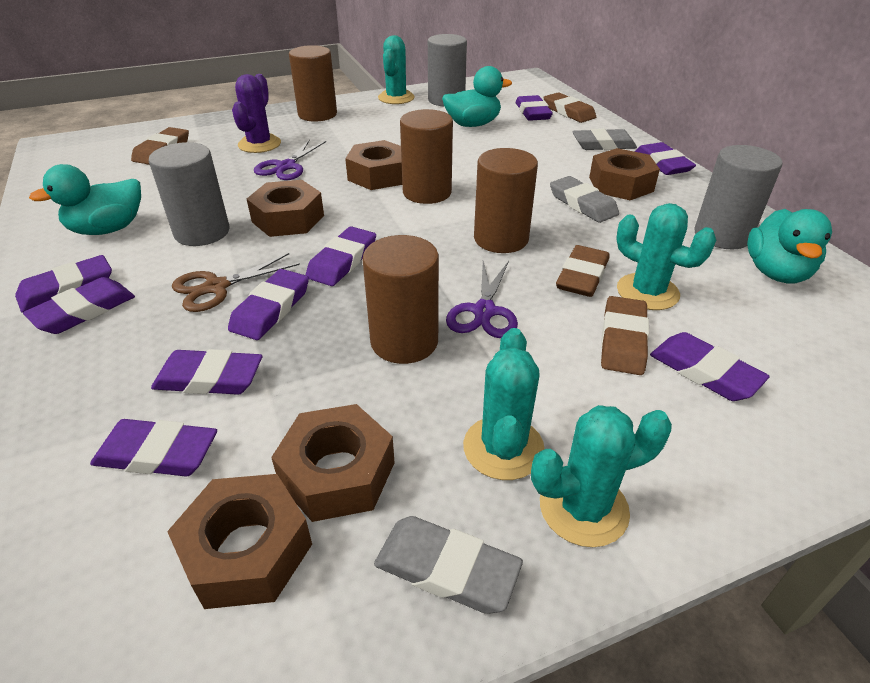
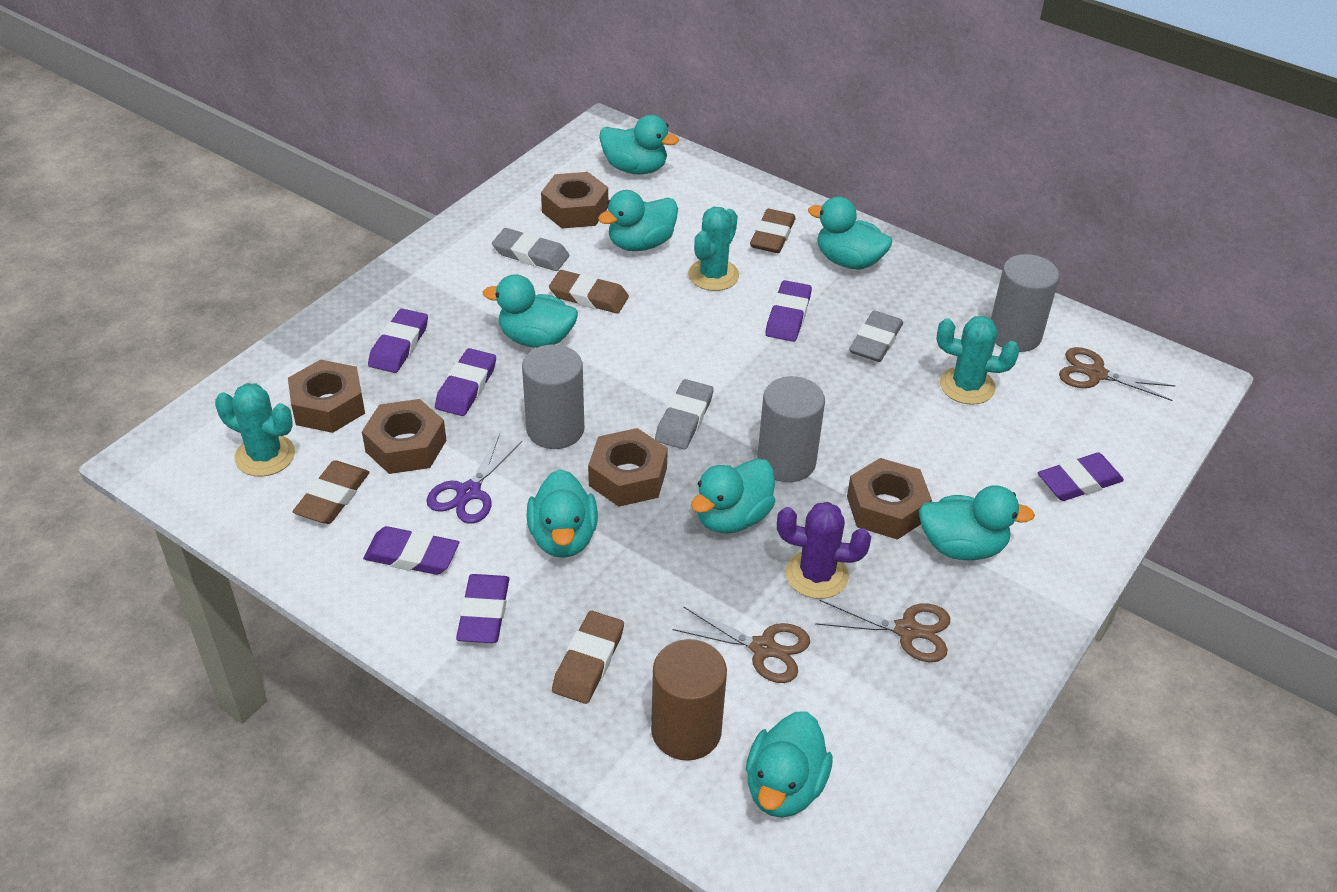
brown cylinder: [289,45,337,122] [362,235,439,364] [400,109,453,204] [474,148,538,253] = 4 -> [651,639,727,761] = 1
brown scissors: [172,253,300,312] = 1 -> [672,606,810,683] [815,600,950,662] [1059,347,1176,401] = 3
purple eraser: [15,255,112,313] [23,277,135,334] [90,419,217,477] [151,349,263,395] [228,269,309,340] [306,226,376,286] [516,95,553,121] [635,142,696,175] [650,332,770,401] = 9 -> [363,526,459,575] [368,309,428,373] [435,348,496,416] [456,574,509,643] [765,280,812,342] [1038,452,1124,501] = 6
purple scissors: [254,139,326,180] [446,261,518,338] = 2 -> [426,434,522,524] = 1
turquoise cactus: [378,35,415,104] [463,328,545,480] [531,405,672,547] [616,203,716,310] = 4 -> [215,383,295,477] [688,207,739,291] [936,316,1019,405] = 3
turquoise duck: [29,164,141,235] [442,66,512,127] [747,209,832,283] = 3 -> [483,274,578,348] [526,469,598,558] [598,190,678,251] [599,115,679,174] [691,459,775,534] [746,711,833,818] [808,197,892,269] [919,485,1035,560] = 8

